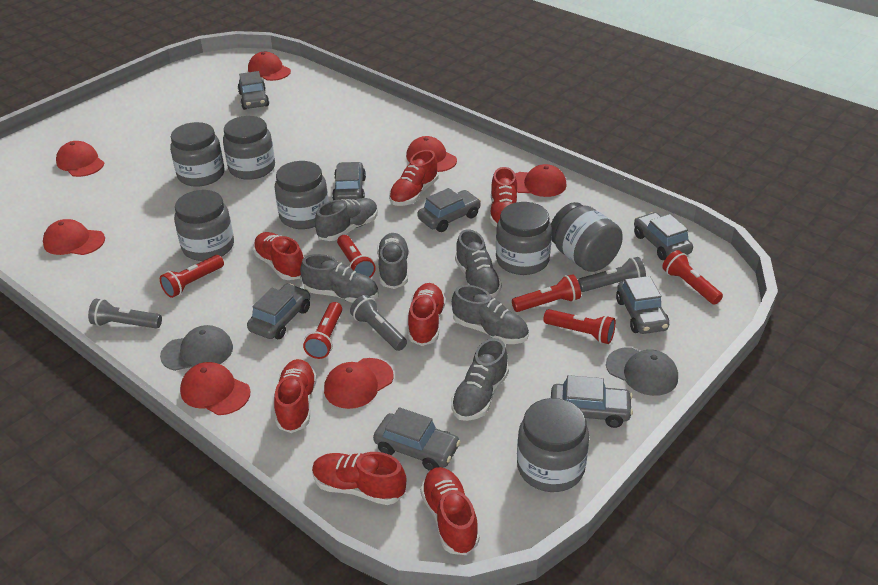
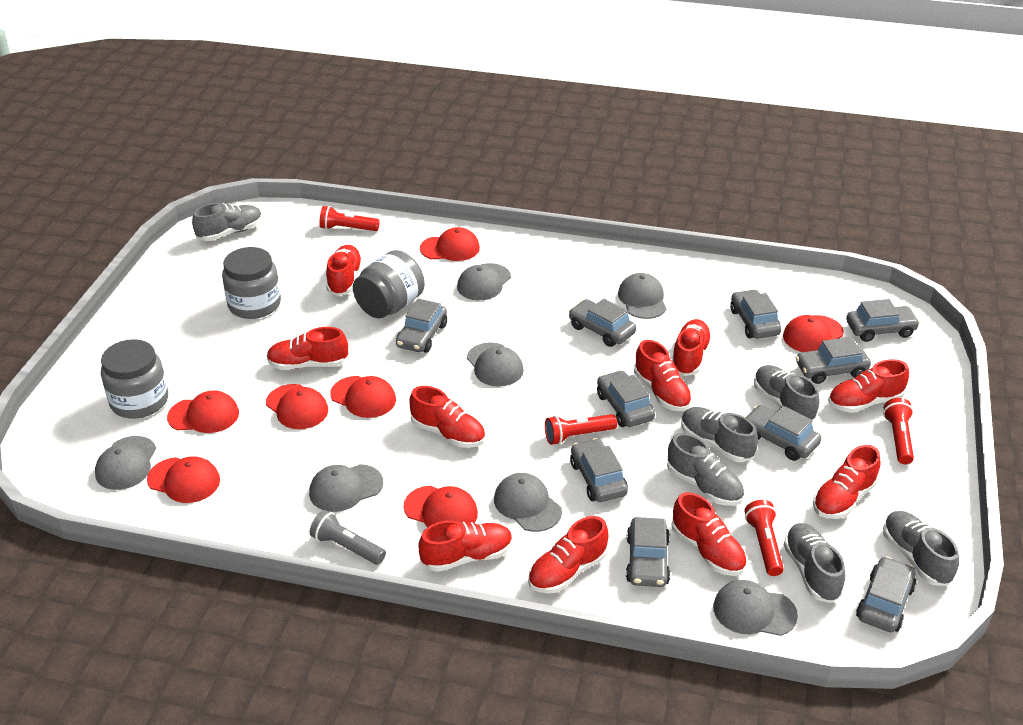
grey cap: [160,325,233,371] [606,347,678,396] = 2 -> [95,436,156,490] [309,464,383,512] [457,263,511,301] [467,342,524,387] [494,473,562,532] [618,273,666,319] [713,580,798,636] = 7
grey car: [238,71,269,110] [247,284,310,339] [332,162,366,200] [373,407,461,471] [418,188,481,232] [551,375,633,428] [616,276,669,334] [634,212,693,260] = 8 -> [396,299,447,353] [569,299,636,347] [570,438,628,502] [597,370,655,427] [626,517,671,587] [730,289,781,339] [744,405,821,461] [796,337,871,384] [846,299,920,342] [856,556,917,632] = 10
grey flashlight: [88,299,162,329] [350,295,407,351] [578,257,646,292] = 3 -> [310,510,386,565] = 1
grey jar: [170,122,224,187] [174,190,234,261] [223,116,275,180] [275,161,329,229] [496,202,552,275] [517,398,589,492] [551,202,623,272] = 7 -> [101,339,168,419] [222,247,281,319] [353,250,425,318] = 3
red flashlight: [160,255,224,298] [303,302,342,359] [337,235,376,278] [512,274,581,312] [543,309,616,344] [662,250,723,305] = 6 -> [319,206,380,231] [545,414,617,445] [744,500,784,576] [883,398,914,464] = 4
red shoe: [253,232,304,280] [274,359,317,433] [312,452,406,505] [389,150,439,206] [408,283,446,346] [420,467,480,555] [490,167,517,227] = 7 -> [267,327,349,370] [326,245,363,296] [409,386,485,448] [418,520,513,572] [528,516,609,593] [634,340,692,411] [671,492,747,576] [672,319,712,376] [813,445,881,519] [828,359,909,413] = 10

